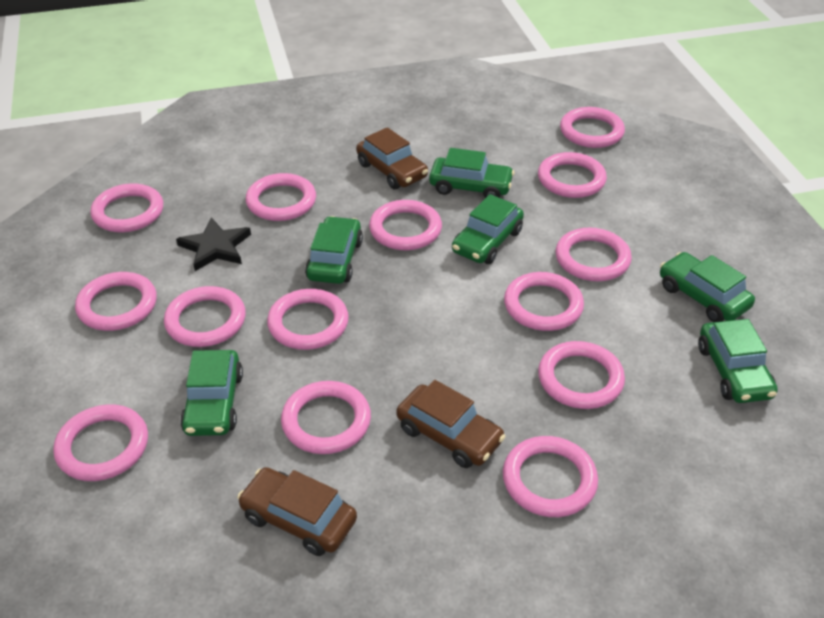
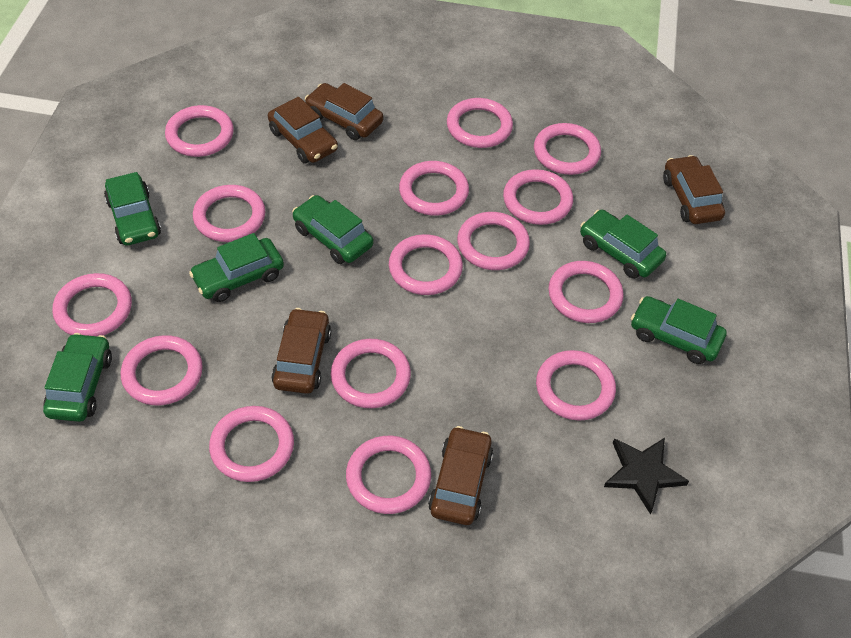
brown car: [237,467,357,556] [356,127,428,189] [396,380,506,468] = 3 -> [268,97,338,164] [271,308,331,394] [305,83,383,140] [428,426,493,525] [663,155,725,224] = 5
pink ring: [53,404,148,481] [75,272,157,331] [90,183,163,232] [164,286,246,347] [246,173,316,221] [267,289,349,350] [281,381,371,454] [369,200,442,250] [503,436,598,517] [504,272,584,331] [538,152,607,198] [538,341,625,409] [556,228,632,281] [560,107,625,148] = 14 -> [52,273,132,337] [121,335,203,405] [165,105,234,157] [193,185,265,242] [209,406,294,482] [331,339,411,408] [346,436,431,514] [389,234,463,295] [399,161,469,216] [447,98,513,148] [457,212,530,270] [503,169,573,225] [534,123,601,175] [536,350,616,421] [548,261,624,323] = 15

